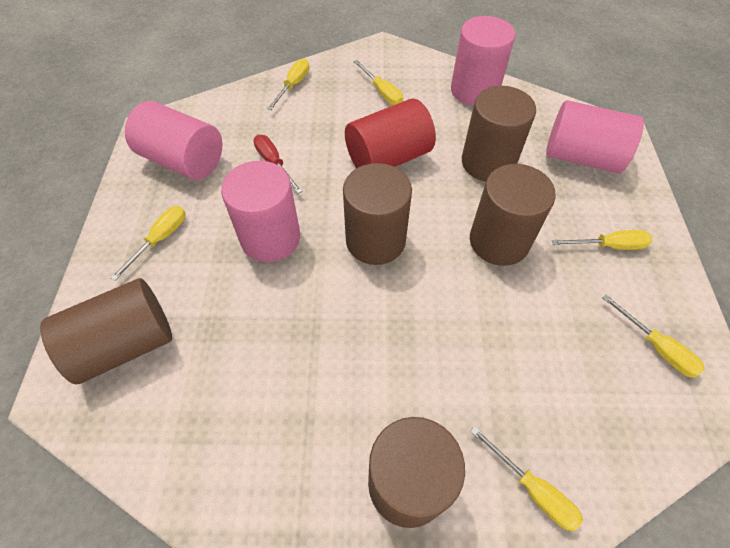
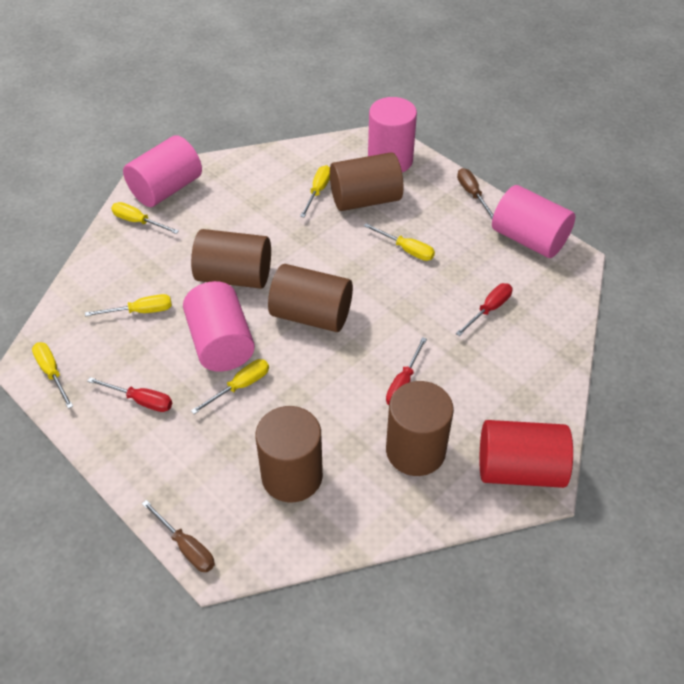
brown screwdriver: none = 0 -> [142,500,215,572] [457,168,493,219] = 2
red screwdriver: [253,135,303,194] = 1 -> [87,377,172,412] [386,337,427,405] [456,283,512,336] = 3

